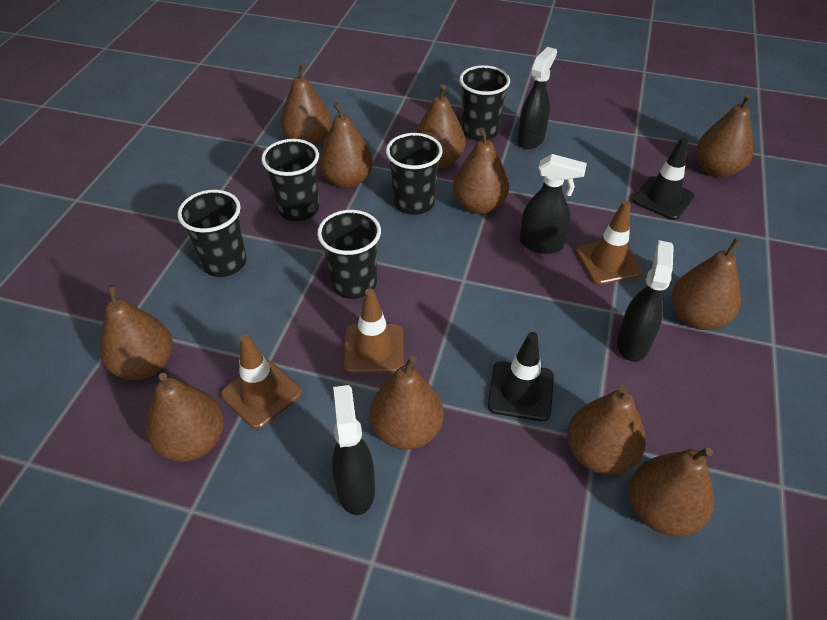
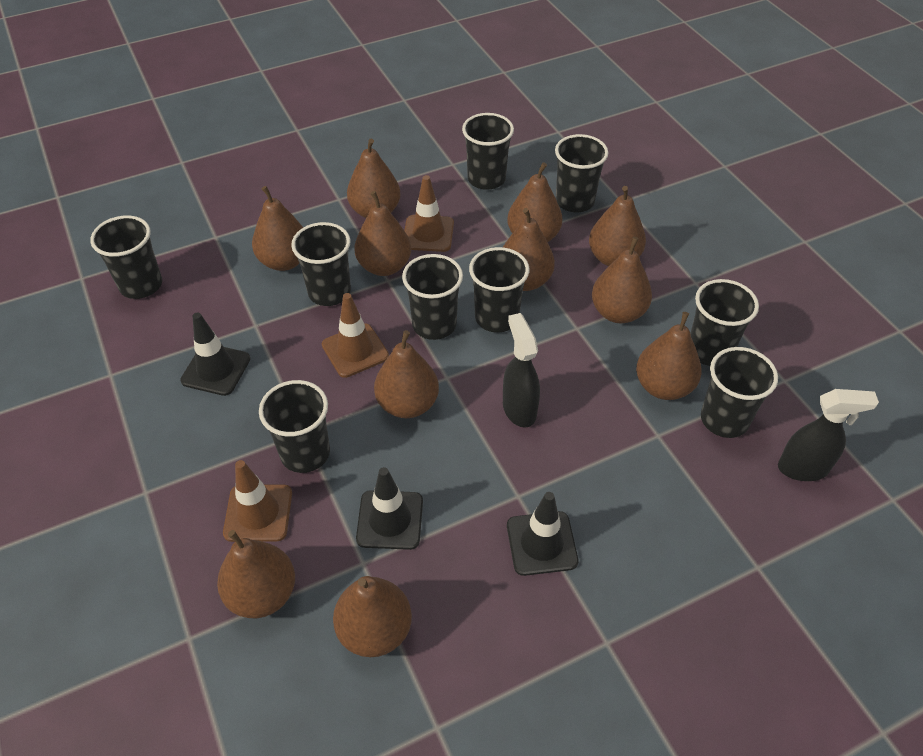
black cup: [177,190,247,277] [261,139,319,221] [317,210,381,299] [386,133,443,215] [459,65,510,141] = 5 -> [90,215,162,299] [259,380,330,473] [291,222,351,306] [402,254,463,340] [462,113,514,190] [469,247,529,333] [555,134,608,212] [690,279,759,366] [701,347,778,438] = 9
black spray bottle: [332,385,375,515] [518,47,557,149] [520,154,587,254] [617,240,674,362] = 4 -> [503,313,540,428] [778,389,879,481] = 2
black traffic cone: [488,332,554,421] [632,137,695,220] = 2 -> [180,313,251,396] [356,467,423,550] [507,492,578,576] = 3

